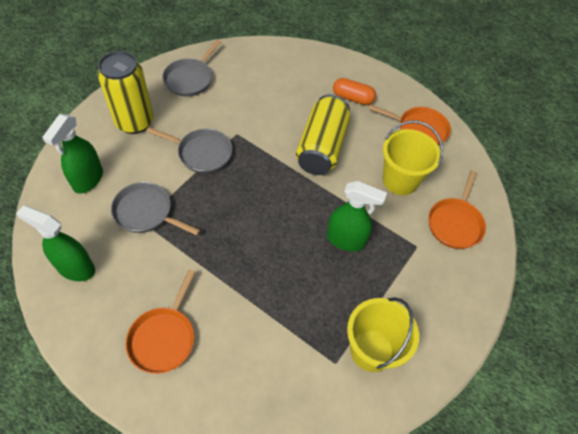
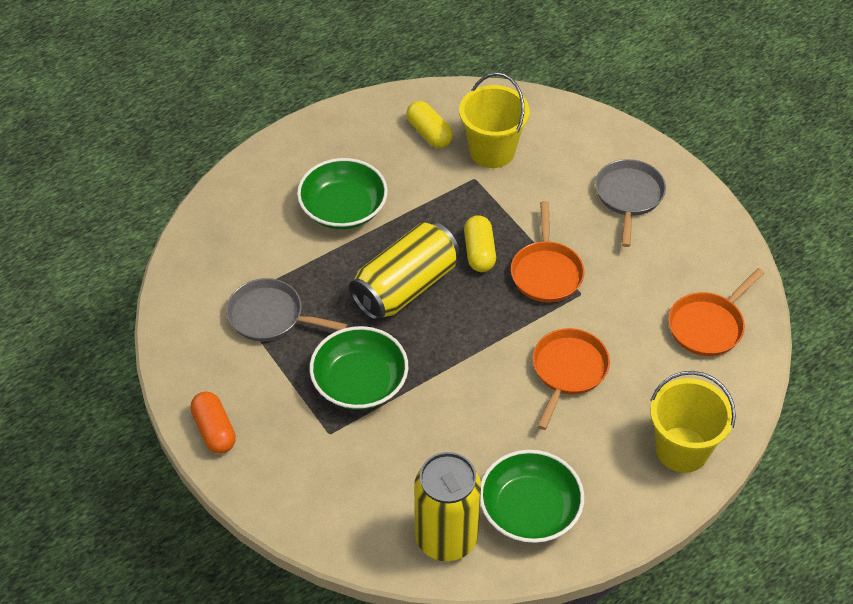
green bowl: none = 0 -> [297,158,388,229] [309,326,408,410] [480,450,584,543] = 3
green spray bottle: [16,205,95,281] [42,114,103,194] [327,181,387,251] = 3 -> none = 0
grey pan: [111,182,200,236] [146,127,232,173] [162,39,221,96] = 3 -> [226,278,347,342] [595,159,666,247] = 2
yellow capsule: none = 0 -> [406,101,453,148] [464,215,496,272] = 2

